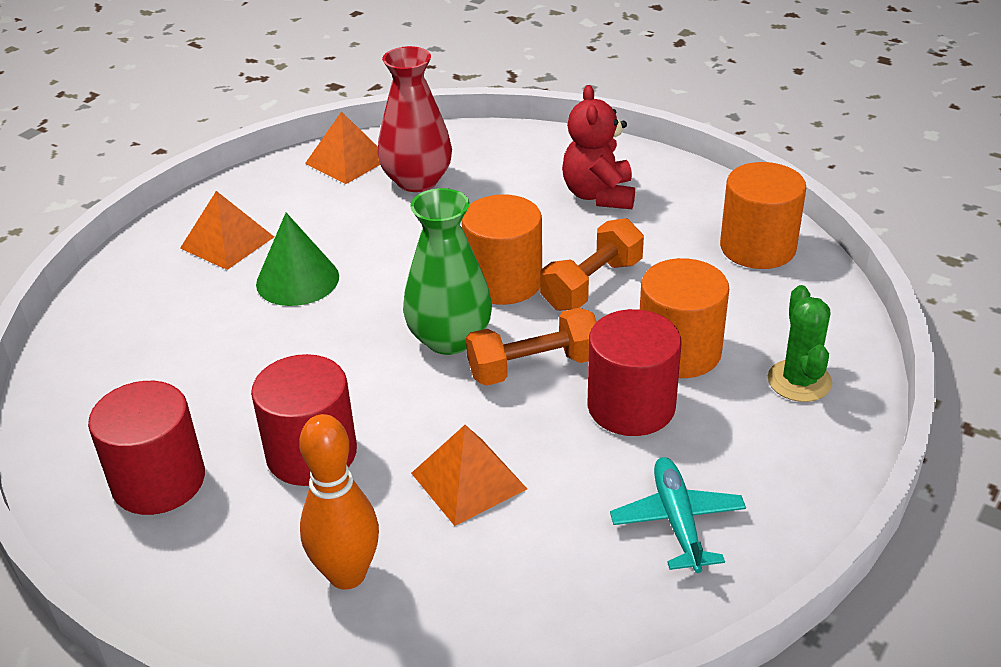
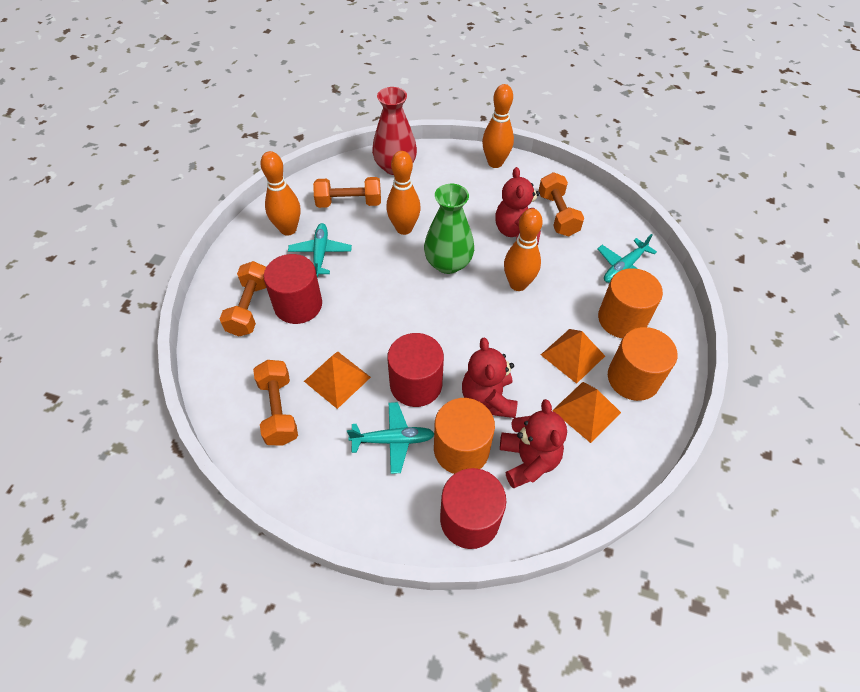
green cactus: [768,285,832,402] = 1 -> none = 0
green cone: [256,213,339,306] = 1 -> none = 0
orange bowling pin: [299,414,379,590] = 1 -> [261,151,300,236] [386,151,421,235] [482,84,514,168] [504,208,543,291] = 4
orange dumbbell: [466,308,597,386] [540,218,644,311] = 2 -> [220,261,266,336] [253,360,298,445] [313,177,381,208] [539,172,584,237] = 4
red teddy bear: [562,85,635,209] = 1 -> [462,338,517,418] [495,167,541,245] [500,399,567,488] = 3
turquoise plane: [610,457,746,573] = 1 -> [288,223,352,277] [347,402,434,474] [597,234,657,283] = 3

